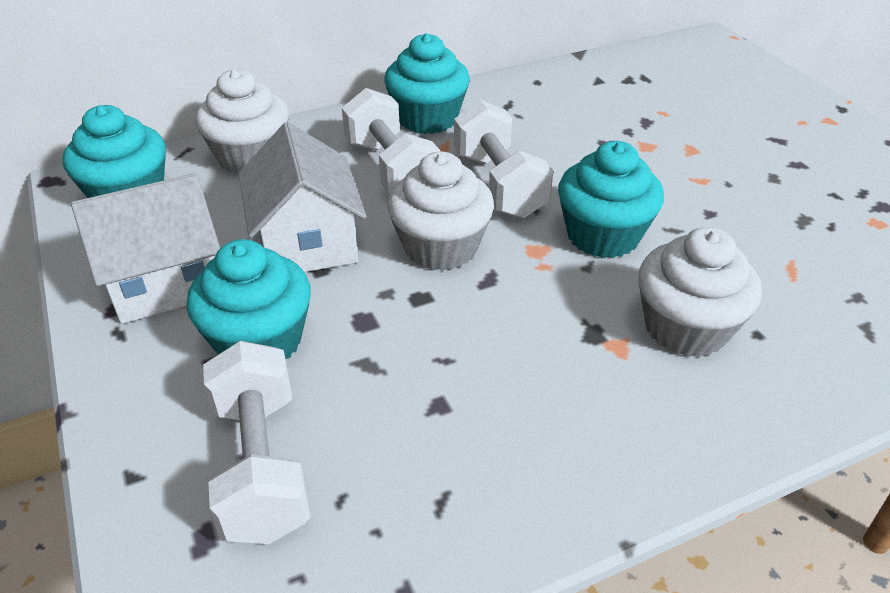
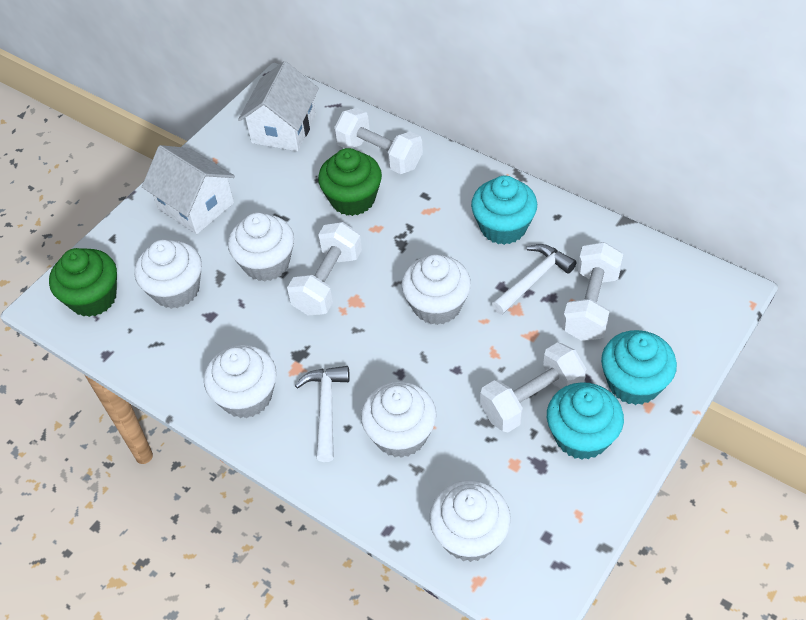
green cupcake: none = 0 -> [49,248,117,317] [318,148,382,216] = 2
turquoise cupcake: [62,105,166,198] [186,239,311,359] [384,33,470,134] [558,141,664,258] = 4 -> [471,175,537,245] [547,382,624,460] [601,330,677,405] = 3
white cupcake: [196,69,289,174] [387,152,494,271] [638,227,762,357] = 3 -> [134,240,202,309] [204,345,277,418] [228,213,294,282] [361,381,436,458] [402,254,471,325] [429,480,511,562] = 6
white dumbbell: [203,341,310,544] [342,88,440,194] [454,100,553,218] = 3 -> [287,222,362,315] [334,108,423,174] [480,342,586,432] [562,242,623,341] = 4
white hammer: none = 0 -> [295,366,350,462] [492,244,577,315] = 2

